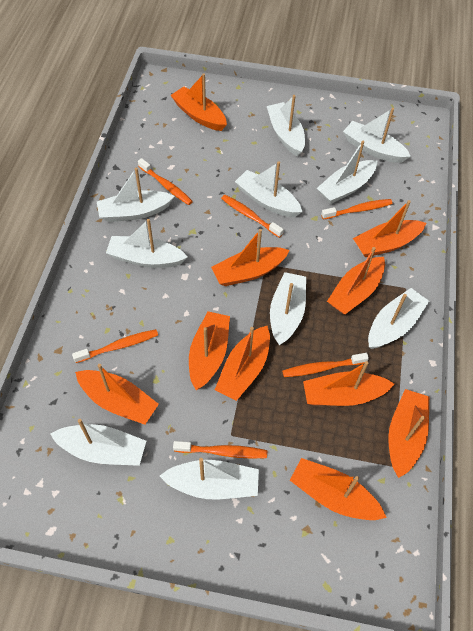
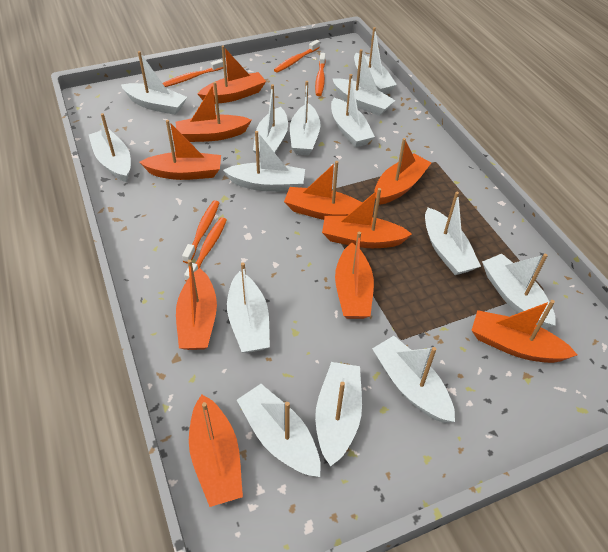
orange toothbrush: [72,329,158,363] [138,158,193,205] [173,441,267,459] [221,195,284,238] [282,353,369,377] [321,199,393,220] = 6 -> [163,59,223,87] [182,200,219,264] [184,217,227,282] [274,40,320,73] [315,53,326,96] = 5
white boat: [50,419,146,466] [97,168,175,222] [106,219,187,268] [160,458,259,499] [235,161,302,217] [267,95,305,156] [270,272,306,345] [317,141,377,204] [343,108,411,163] [368,288,429,349] = 10 -> [89,113,131,183] [121,51,187,115] [223,131,305,192] [227,262,270,353] [237,384,321,477] [253,84,288,158] [290,81,321,155] [315,362,362,466] [331,74,375,147] [333,49,395,116] [354,27,397,94] [372,336,455,423] [425,192,481,275] [482,254,556,329] = 14

